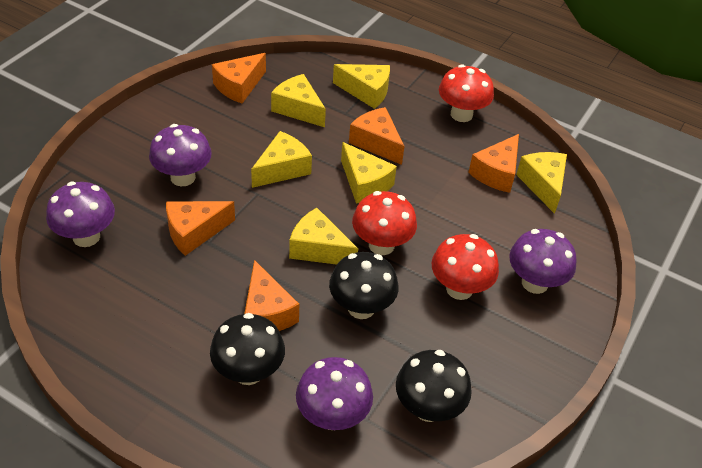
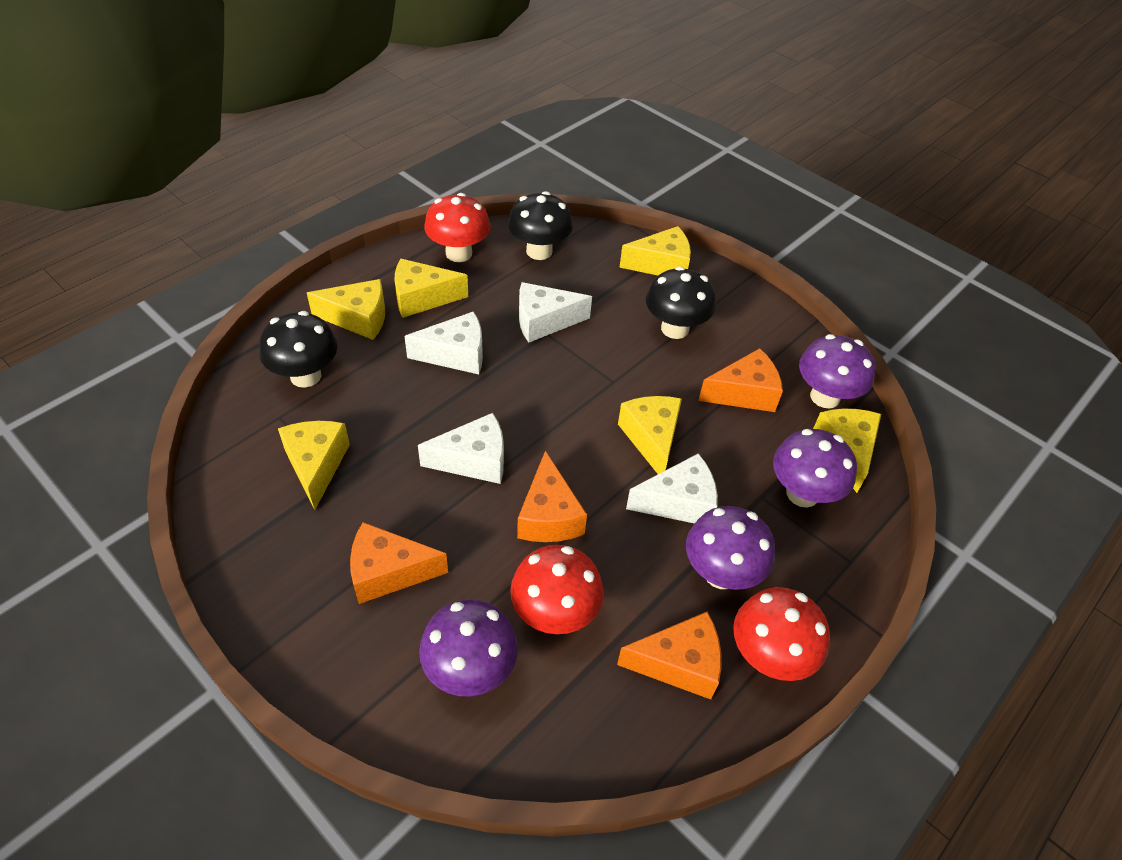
orange cheese: [166,201,235,256] [212,53,266,103] [244,260,299,331] [349,107,405,165] [468,134,519,193] = 5 -> [350,522,448,604] [517,450,587,542] [617,612,721,699] [698,348,783,412] = 4
white cheese: none = 0 -> [404,311,483,374] [418,413,504,484] [519,282,592,343] [626,453,718,524] = 4

